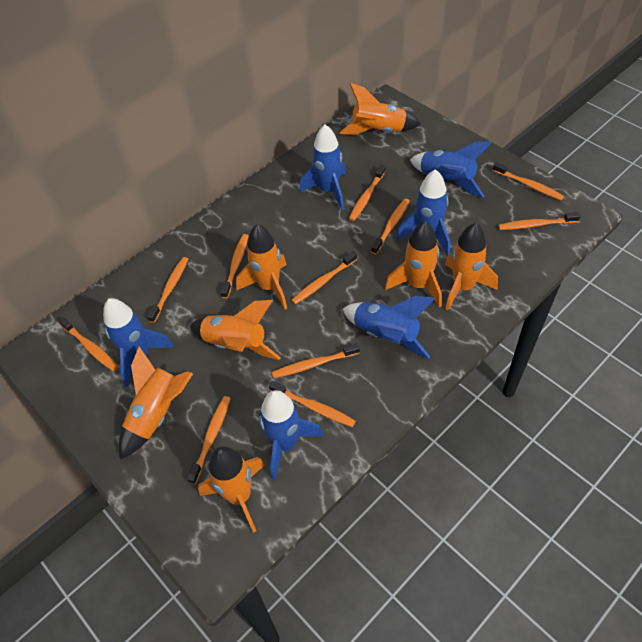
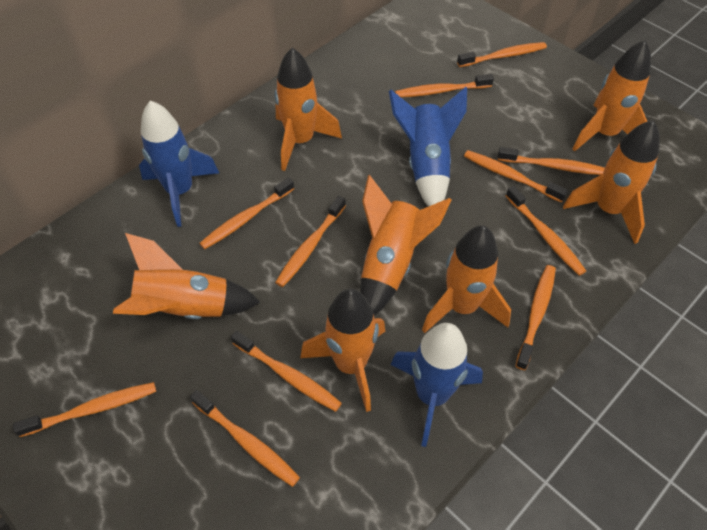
blue rocket: [103,298,174,387] [259,390,324,480] [299,124,346,210] [343,296,435,359] [396,169,450,255] [410,141,492,197] = 6 -> [139,100,219,227] [389,87,467,207] [391,323,483,447] = 3

